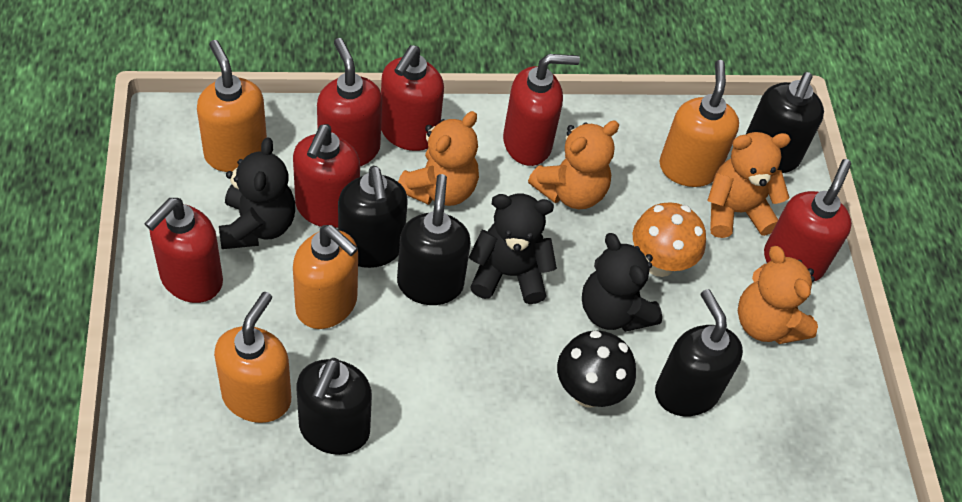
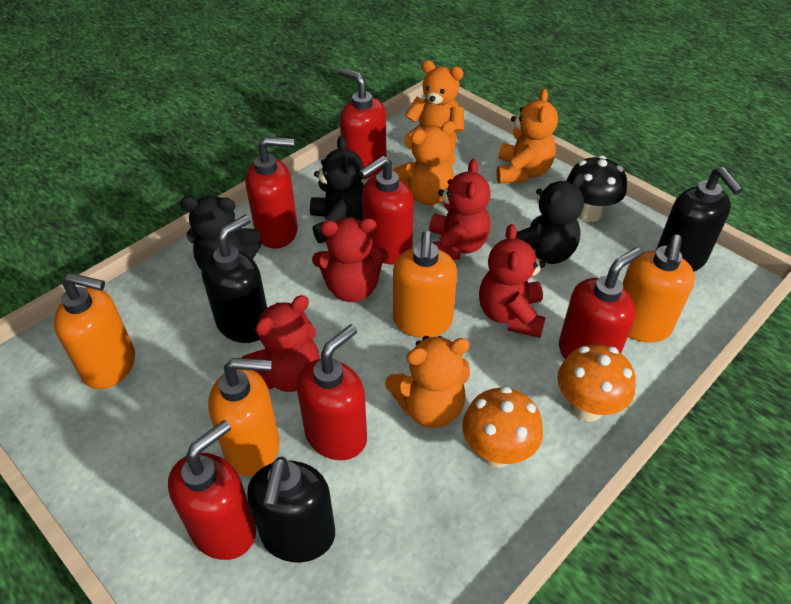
black soap dispenser: [296,358,372,455] [338,166,408,268] [397,174,471,305] [655,289,743,416] [745,72,824,173] = 5 -> [201,215,267,343] [247,457,335,563] [656,167,743,272] = 3
orange mushroom: [633,202,706,277] = 1 -> [462,387,543,468] [557,344,636,422] = 2
red teddy bear: none = 0 -> [242,295,320,392] [312,217,389,302] [429,159,491,260] [479,224,546,338] = 4

